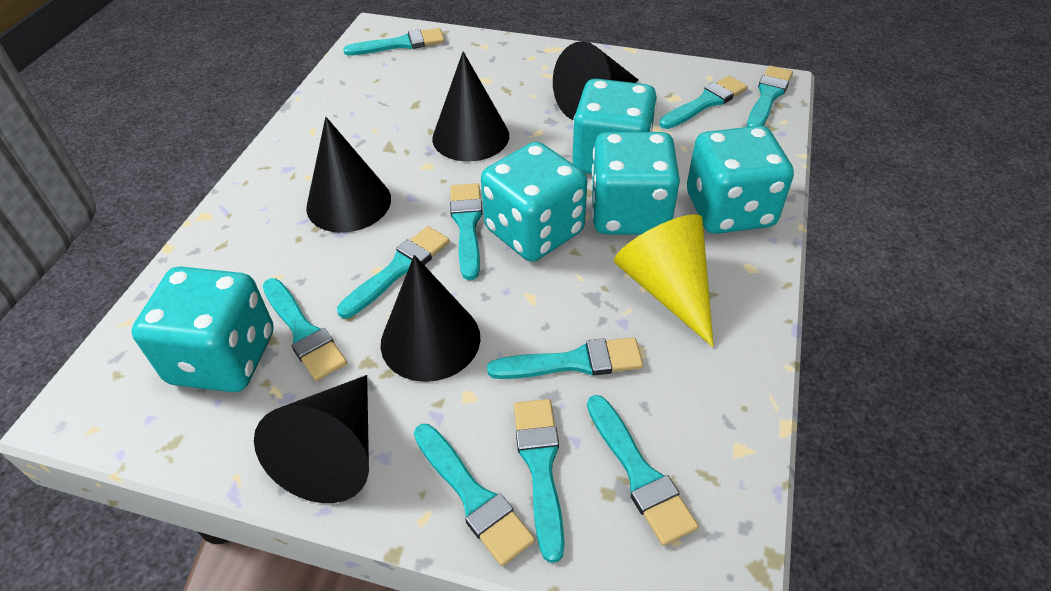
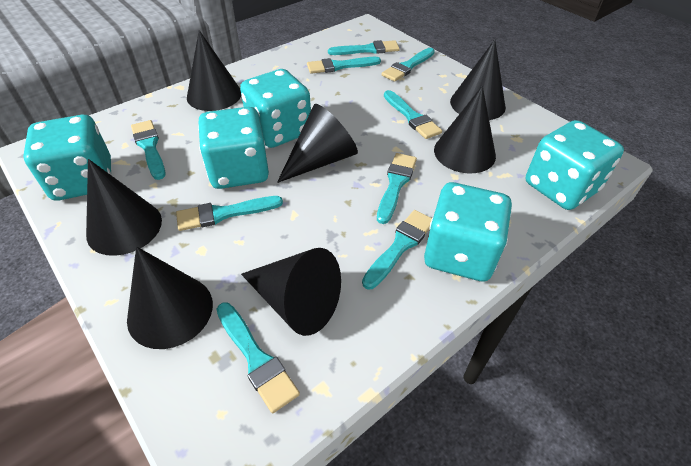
black cone: [254,375,369,503] [306,117,391,233] [381,255,480,382] [432,51,509,162] [553,41,639,120] = 5 -> [86,159,162,256] [127,247,213,349] [187,30,241,111] [241,248,341,336] [277,104,358,183] [434,86,496,173] [450,39,506,120] = 7
turquoise brush: [263,278,347,381] [337,226,450,318] [343,28,445,56] [414,424,535,566] [450,183,483,280] [487,337,643,379] [514,399,564,563] [587,395,699,546] [659,76,748,129] [747,66,793,127] = 10 -> [131,120,165,180] [176,196,283,231] [216,302,300,413] [307,57,381,74] [328,40,400,55] [362,210,432,289] [377,153,417,224] [382,48,435,82] [384,90,442,139] = 9
yellow cone: [614,214,714,347] = 1 -> none = 0

